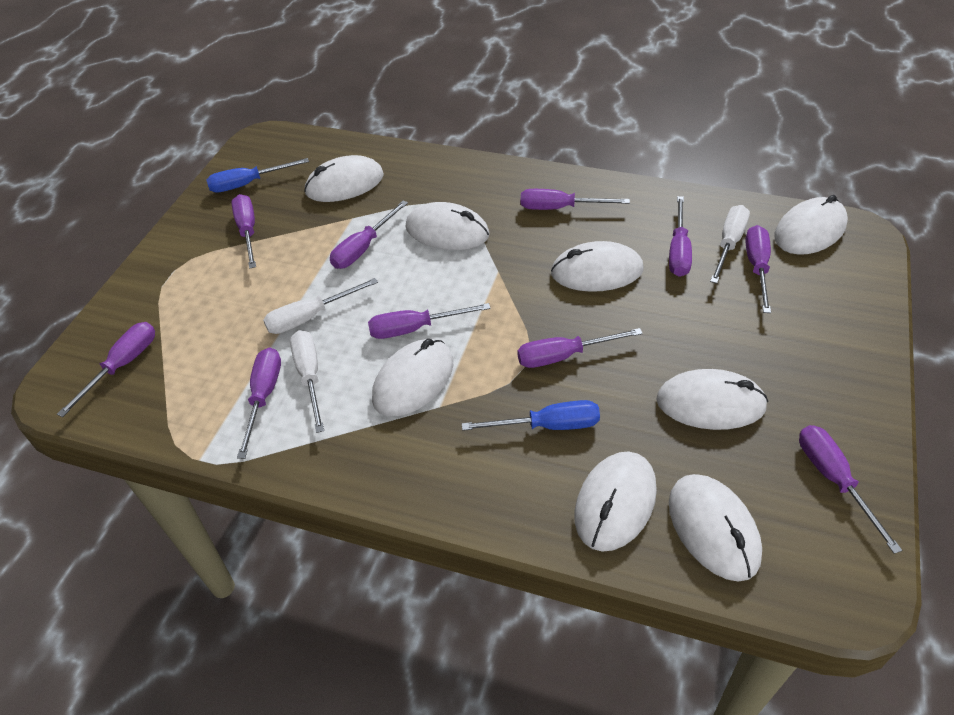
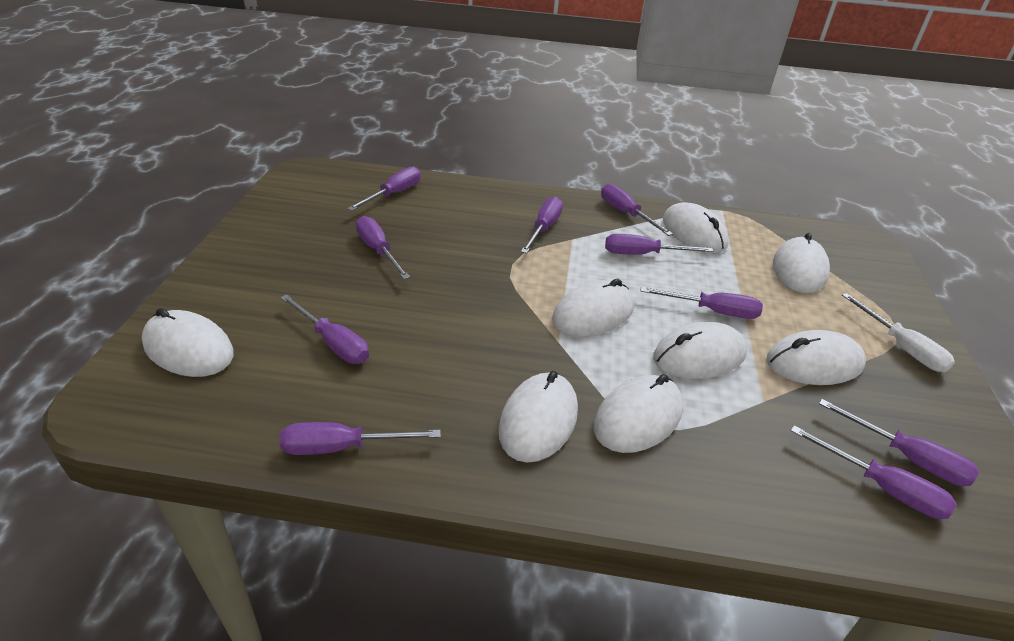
blue screwdriver: [206,158,309,193] [462,400,600,431] = 2 -> none = 0
white screwdriver: [263,278,378,334] [290,330,324,433] [710,205,750,284] = 3 -> [842,293,955,372] = 1

